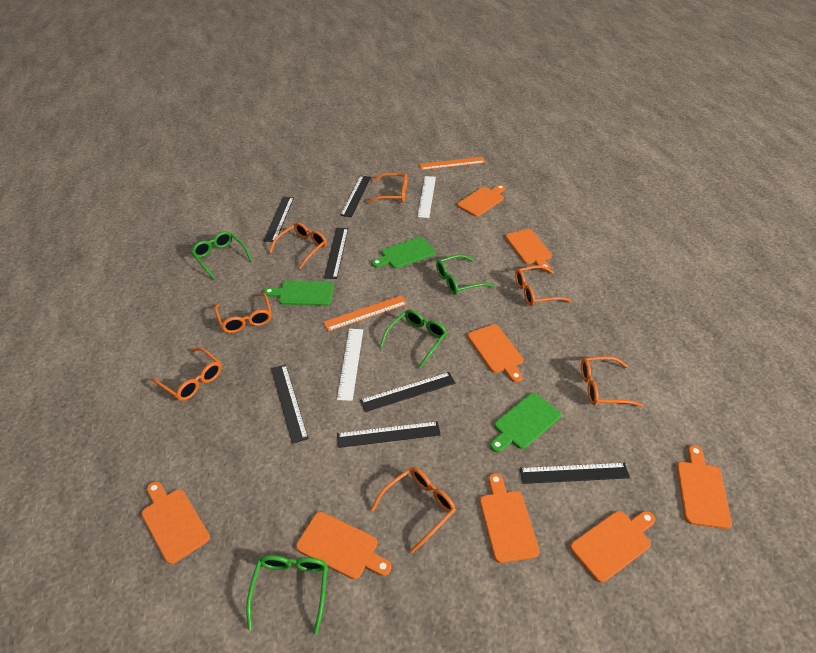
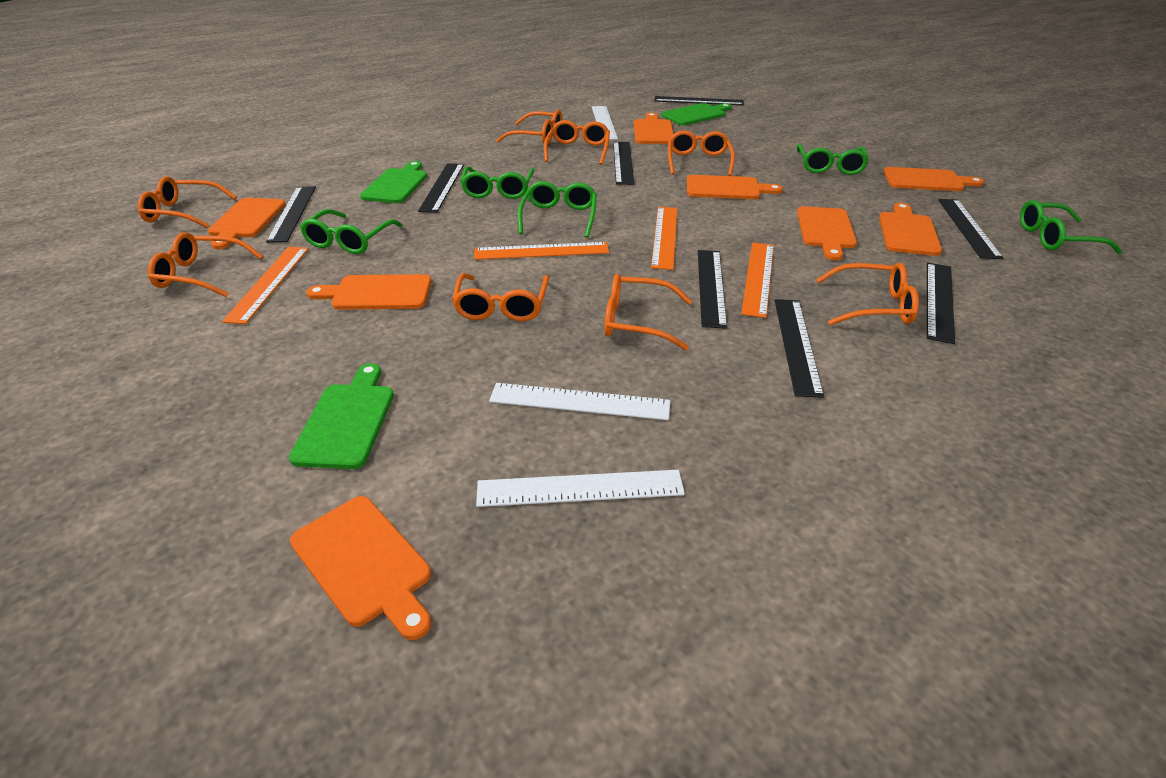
black ruler: [263,197,294,242] [271,364,308,444] [324,228,348,279] [337,421,441,448] [340,176,371,217] [360,372,455,412] [520,463,630,484] = 7 -> [266,186,316,243] [418,163,464,213] [613,142,634,185] [654,96,744,105] [698,250,727,329] [775,299,824,398] [927,263,955,344] [938,199,1003,259] = 8
green glasses: [191,231,252,280] [246,555,328,635] [380,309,447,368] [436,254,493,295] = 4 -> [300,209,403,254] [460,167,534,199] [518,181,597,238] [797,144,869,175] [1020,200,1122,254] = 5
orange glasses: [151,347,222,401] [214,293,272,333] [269,222,327,269] [367,173,408,203] [371,467,456,553] [515,265,572,306] [581,356,643,407] = 7 -> [137,176,237,228] [148,232,263,297] [452,273,549,321] [496,110,562,144] [544,120,610,165] [604,274,692,350] [668,130,735,176] [816,263,919,325] = 8
orange ruler: [323,295,408,332] [419,157,486,170] = 2 -> [222,247,309,324] [474,242,609,260] [651,207,678,270] [741,243,774,318] = 4
white ruler: [337,329,363,401] [417,176,436,218] = 2 -> [476,470,685,507] [489,383,670,420] [592,106,618,140] = 3

